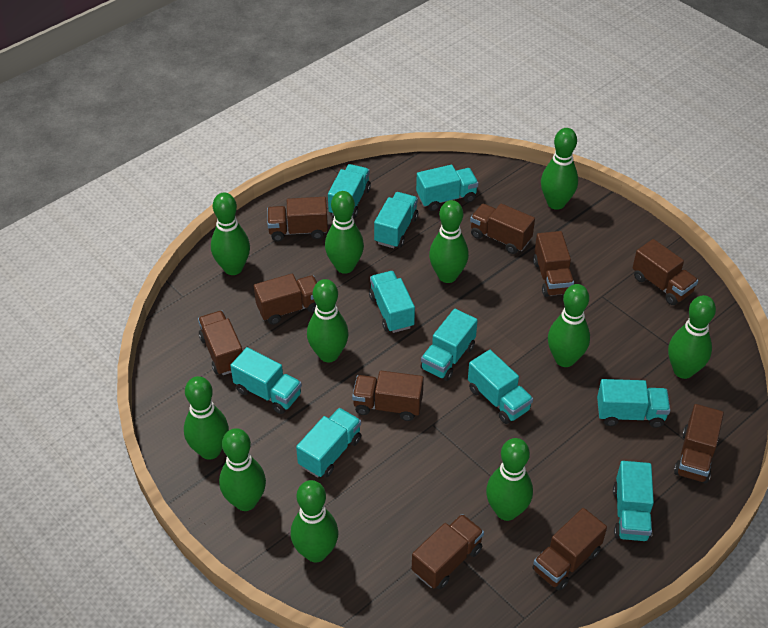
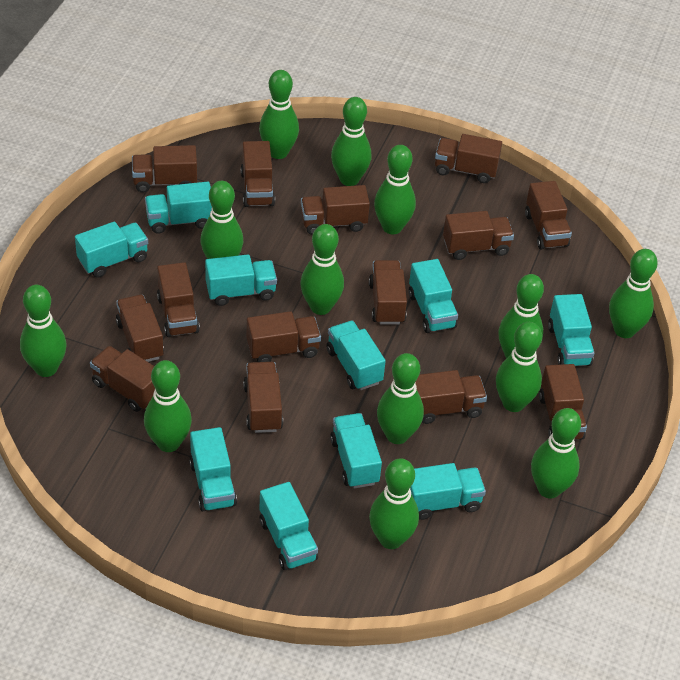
brown truck: [198,311,243,375] [254,274,317,325] [267,197,328,241] [352,371,424,421] [412,514,484,589] [470,204,535,254] [532,508,607,591] [533,231,574,297] [633,239,698,305] [674,404,724,484] = 10 -> [90,346,155,412] [116,295,164,362] [132,145,197,193] [157,262,200,337] [240,141,275,207] [243,362,283,433] [247,311,321,362] [301,185,370,235] [369,260,407,325] [415,370,487,424] [435,134,502,183] [443,211,514,260] [525,181,572,249] [539,364,587,440] = 14
green bowling pin: [184,376,229,460] [211,193,250,275] [219,428,266,511] [291,480,338,562] [307,279,349,362] [325,191,364,274] [429,200,469,283] [486,438,533,521] [541,128,578,210] [548,284,590,367] [668,295,716,379] = 11 -> [20,285,66,377] [144,360,192,452] [201,181,243,259] [259,70,299,159] [301,224,344,315] [331,97,371,186] [369,458,419,549] [374,145,416,234] [377,353,424,444] [496,322,542,412] [498,274,544,358] [531,408,581,499] [609,249,658,338] = 13

